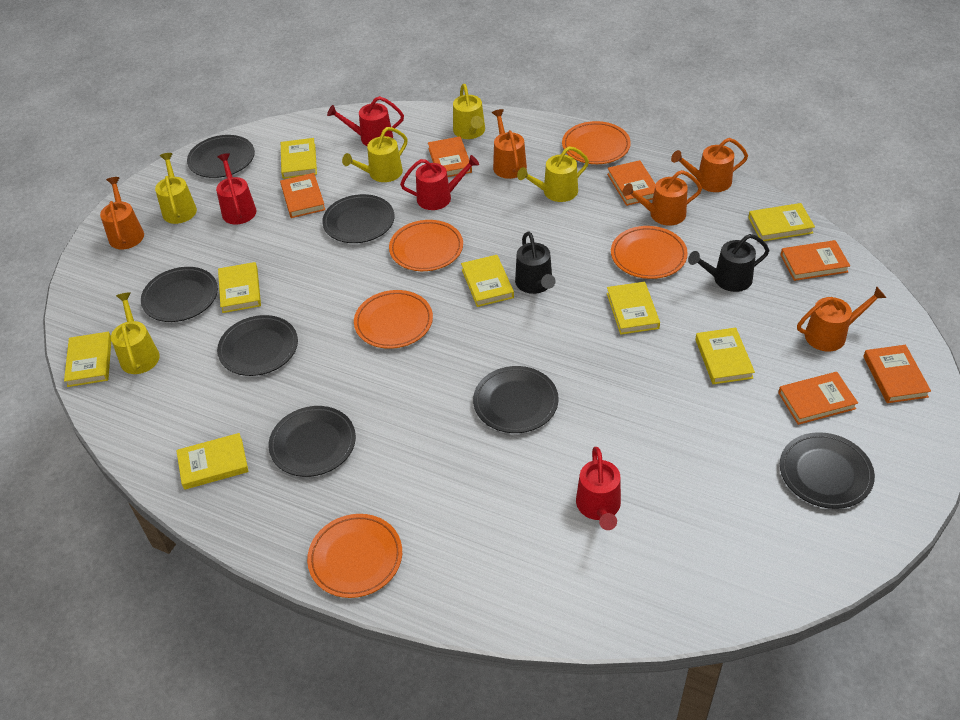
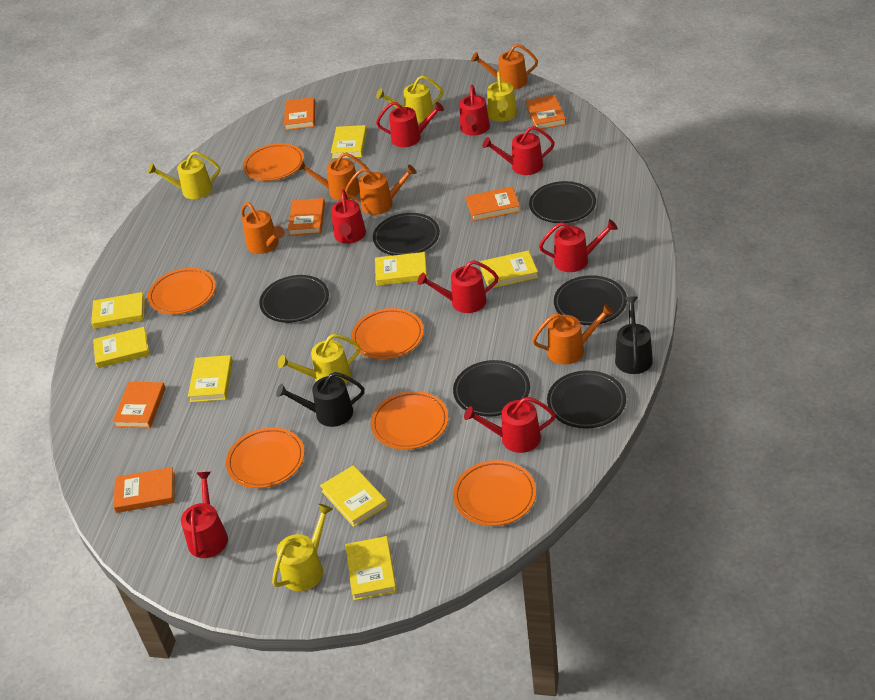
black plate: [141,267,218,322] [187,135,255,178] [217,315,298,376] [269,406,356,477] [322,194,395,243] [473,366,559,433] [780,432,875,509] = 7 -> [259,275,329,323] [373,213,440,255] [453,360,530,417] [529,181,596,223] [547,370,626,429] [554,275,627,325] = 6
orange plate: [307,514,402,598] [354,290,433,349] [389,220,463,271] [562,121,631,164] [611,226,688,279] = 5 -> [148,268,216,314] [226,427,304,488] [243,143,304,181] [351,308,424,359] [371,391,448,450] [453,460,536,526] = 6
red watering can: [216,153,256,224] [327,96,404,146] [400,155,479,210] [576,447,621,530] = 4 -> [181,472,228,558] [331,189,366,244] [376,102,444,147] [418,260,499,313] [459,85,490,136] [464,397,555,453] [483,126,555,175] [539,219,618,272] = 8

